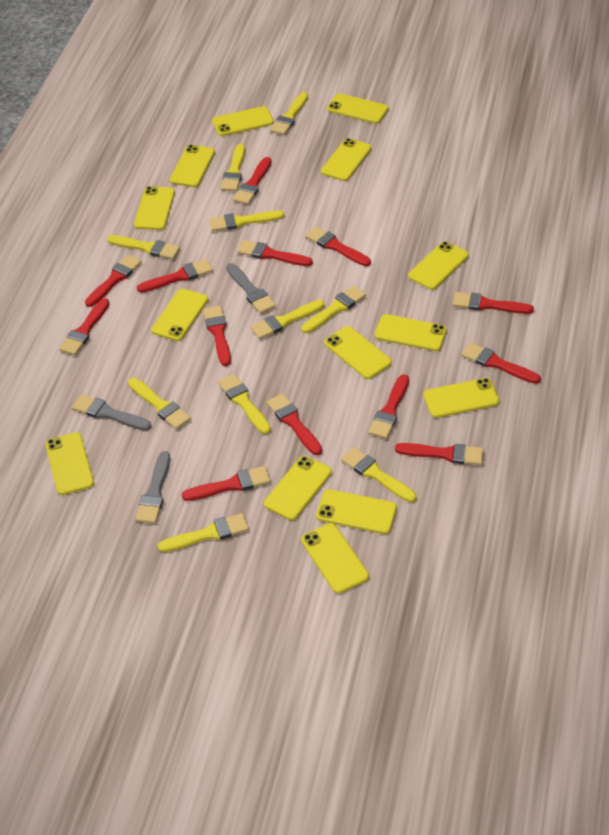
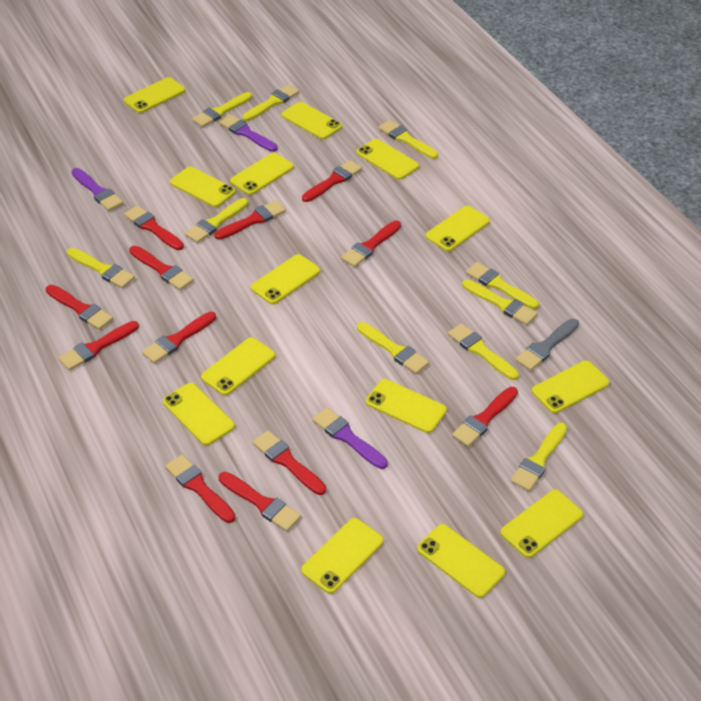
grey brush: [72,394,151,431] [136,451,170,523] [226,263,276,314] = 3 -> [515,319,579,371] = 1
purple brush: none = 0 -> [71,168,123,211] [219,115,278,152] [312,407,388,469] = 3
red brush: [59,298,110,355] [85,255,142,307] [137,259,213,293] [182,466,271,501] [203,305,231,366] [233,157,272,204] [237,240,313,266] [267,393,322,455] [305,226,371,266] [369,374,409,439] [395,443,484,465] [453,292,534,314] [461,342,541,384] = 13 -> [46,285,113,330] [58,321,139,371] [124,206,184,250] [129,246,194,290] [142,312,216,364] [165,454,235,523] [215,200,286,240] [219,472,301,531] [253,430,326,495] [302,160,362,202] [341,220,401,267] [452,387,518,447] = 12

